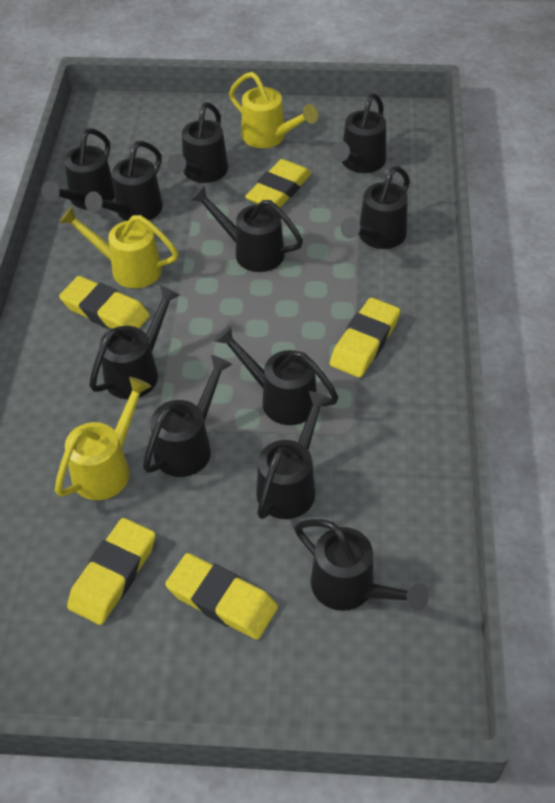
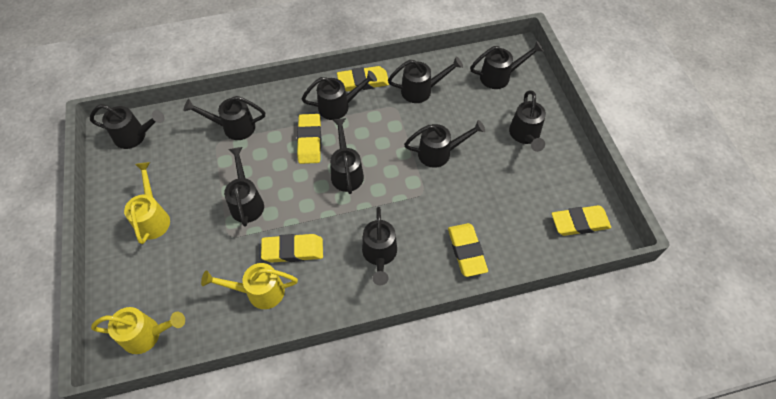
black watering can: [41,128,115,210] [85,141,163,221] [89,285,180,399] [143,355,233,477] [168,102,228,183] [190,185,303,272] [214,325,338,425] [256,391,332,519] [295,519,429,611] [331,93,386,173] [341,166,410,249] = 11 -> [90,104,165,149] [184,96,265,140] [224,147,264,226] [302,71,377,120] [330,118,364,194] [362,207,397,285] [388,56,463,103] [404,120,485,168] [470,41,544,89] [509,90,546,152] = 10

